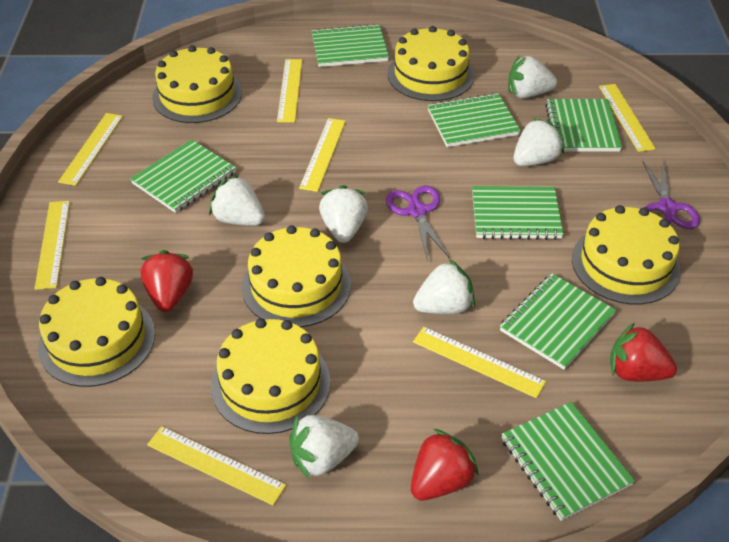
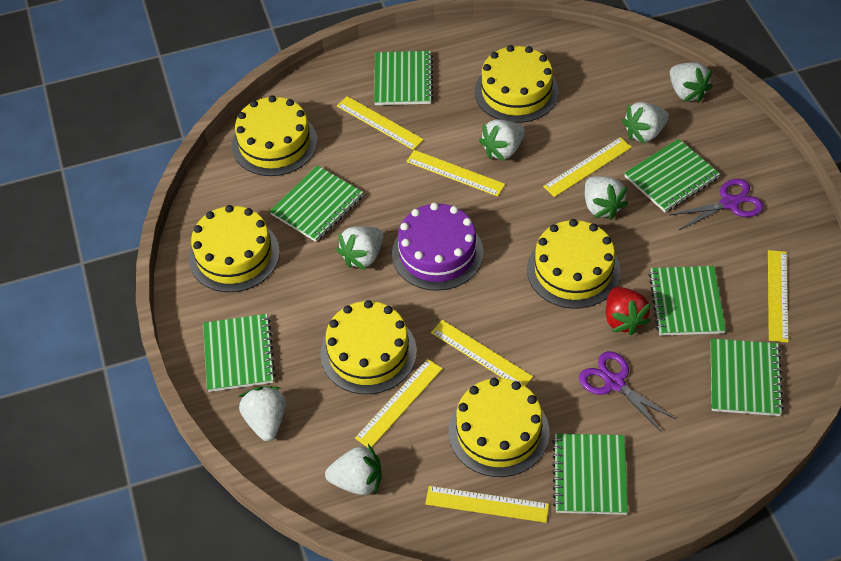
purple cake: none = 0 -> [392,203,484,291] = 1
red strawberry: [141,250,193,312] [411,429,479,500] [610,323,677,381] = 3 -> [606,287,651,335] = 1
white strawberry: [209,175,265,226] [289,415,359,479] [319,185,368,243] [413,259,475,314] [508,56,557,98] [514,118,564,166] = 6 -> [239,386,286,441] [325,444,382,495] [336,226,384,270] [479,119,525,161] [585,176,628,220] [622,102,669,144] [670,62,713,103] = 7

